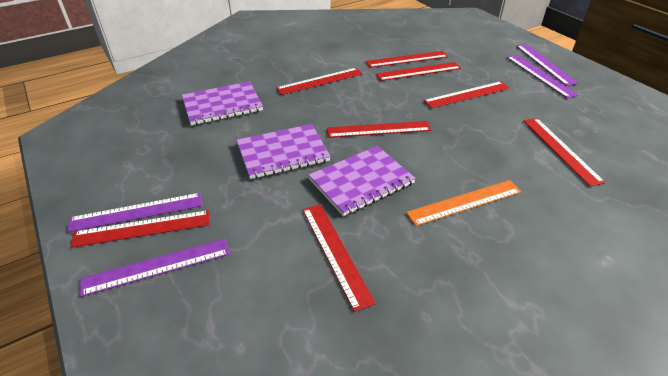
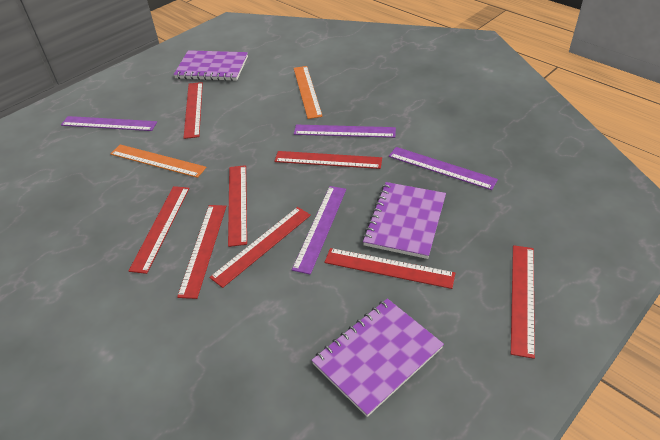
orange ruler: [406,180,522,226] = 1 -> [111,144,207,178] [294,66,323,119] = 2

